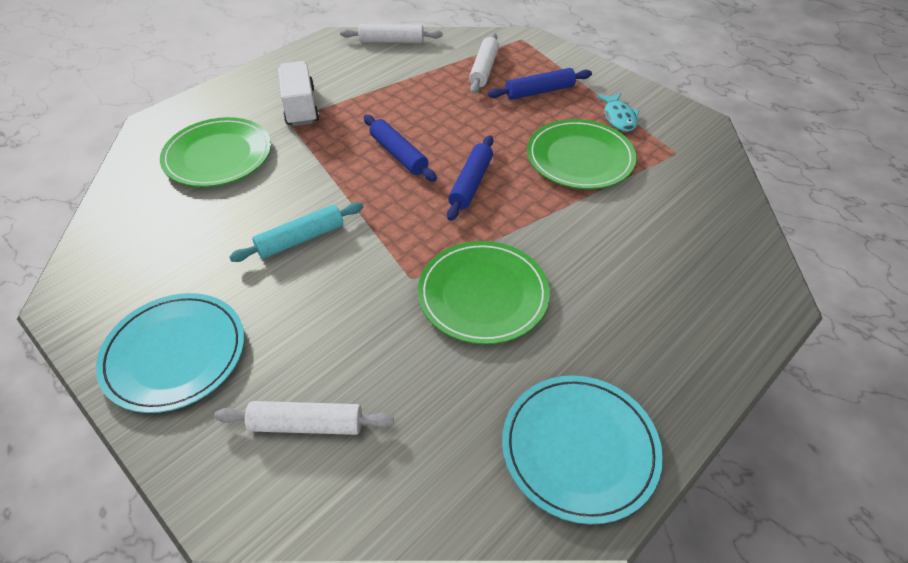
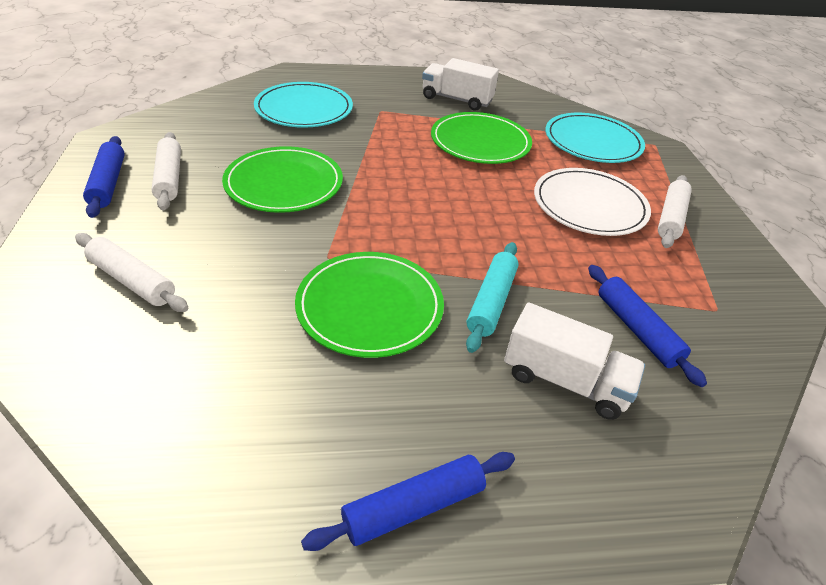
turquoise fish: [596,93,639,132] = 1 -> none = 0
white plate: none = 0 -> [534,168,651,236] = 1
white truck: [278,61,319,126] = 1 -> [422,58,499,111] [504,303,645,420] = 2

